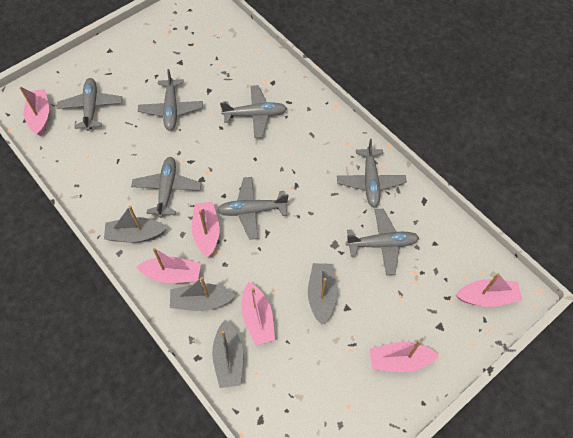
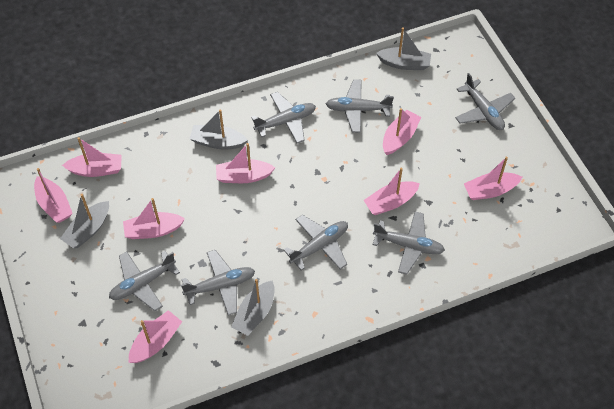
pink boat: [19,87,49,136] [136,248,201,283] [192,202,220,257] [241,282,275,345] [370,340,439,372] [456,273,522,307] = 6 -> [34,168,73,223] [62,137,122,177] [123,198,185,239] [129,310,182,363] [216,143,275,183] [363,168,420,215] [383,108,421,155] [464,157,522,200] = 8

